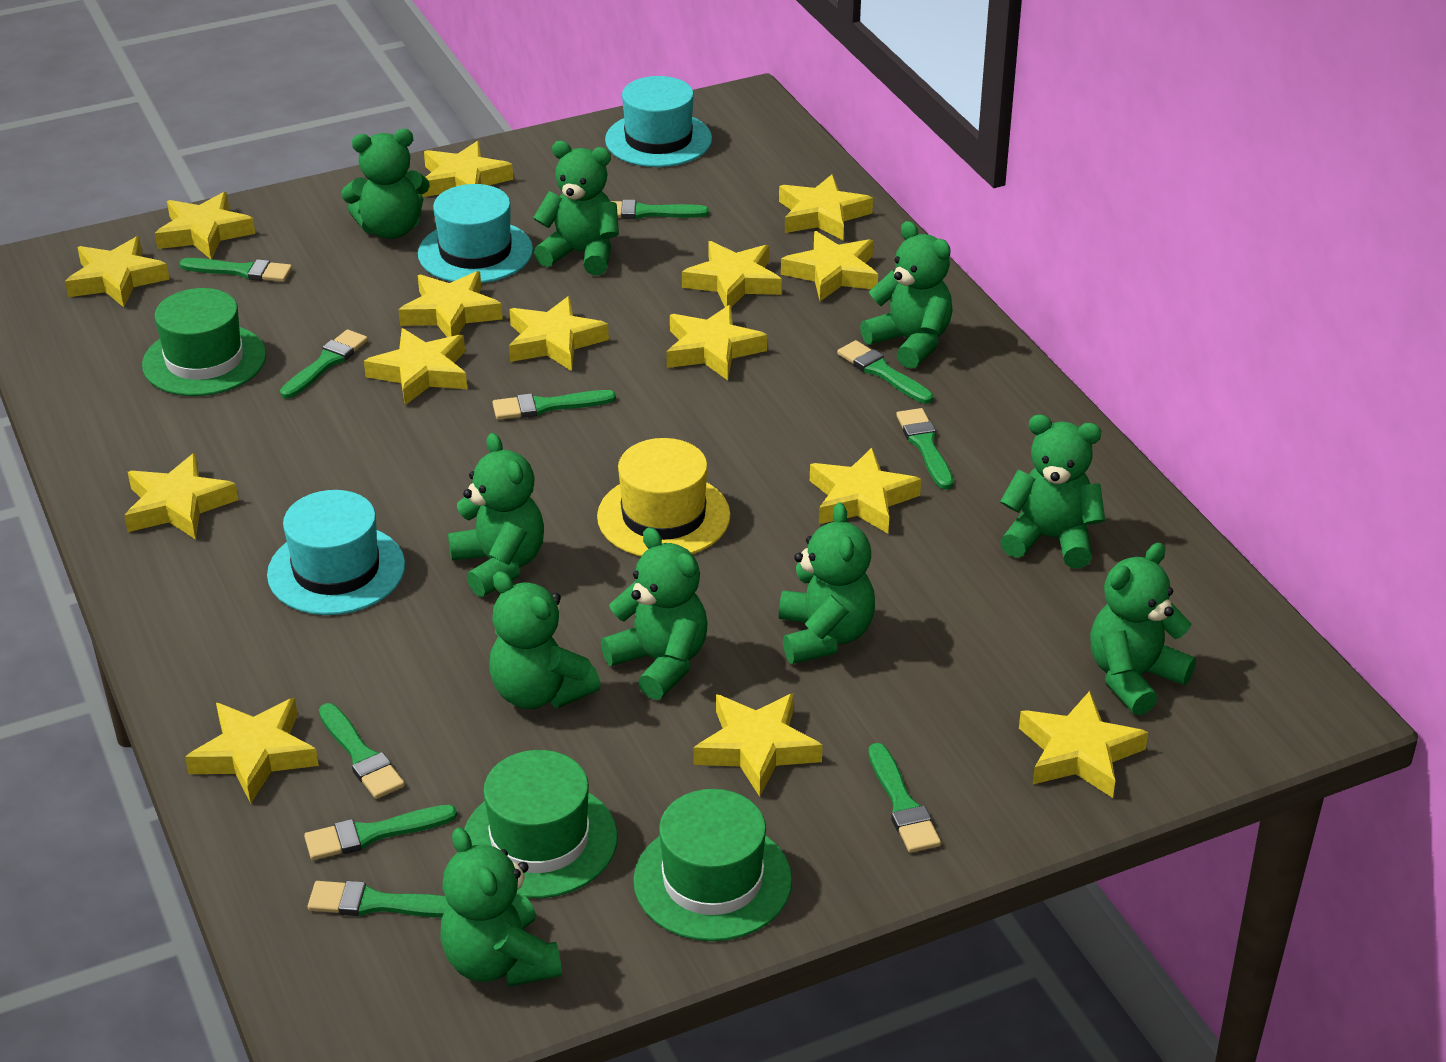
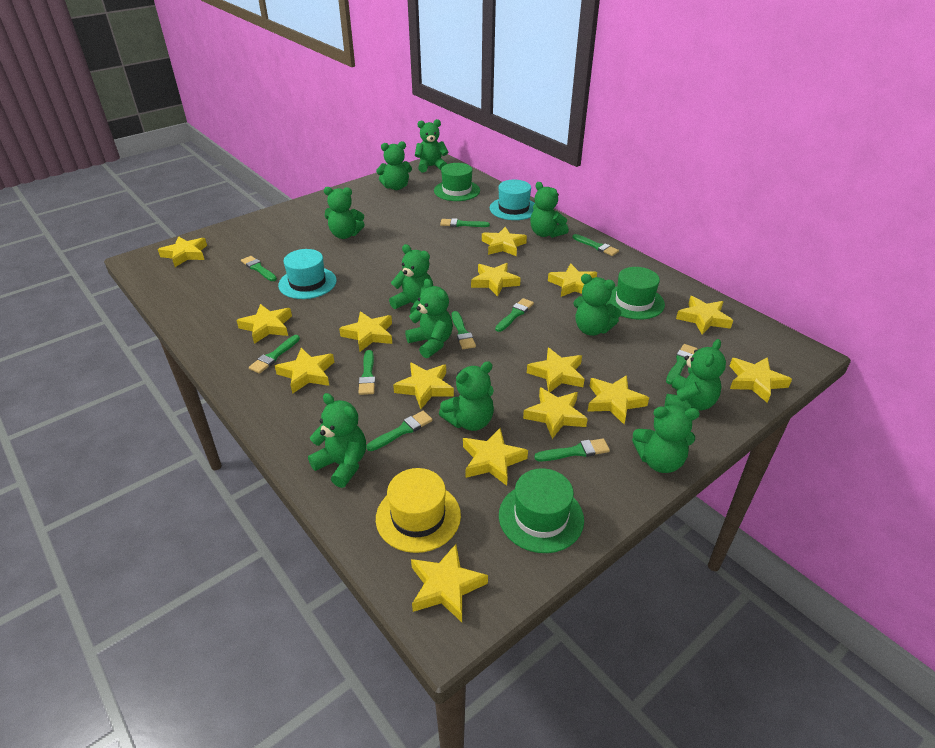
green teddy bear: [341,129,430,239] [440,827,562,987] [448,433,544,597] [489,571,601,709] [533,141,619,275] [601,527,707,700] [779,502,875,664] [860,221,953,369] [1000,414,1105,568] [1090,543,1196,715] = 10 -> [308,393,366,488] [324,187,365,239] [376,141,412,190] [389,244,433,313] [405,279,453,358] [415,119,448,173] [439,361,494,431] [530,182,569,238] [573,274,621,336] [632,405,700,473] [665,339,726,411] = 11
turquoise hat: [267,490,405,615] [418,184,533,283] [605,76,712,167] = 3 -> [278,249,337,299] [490,180,535,220] = 2

